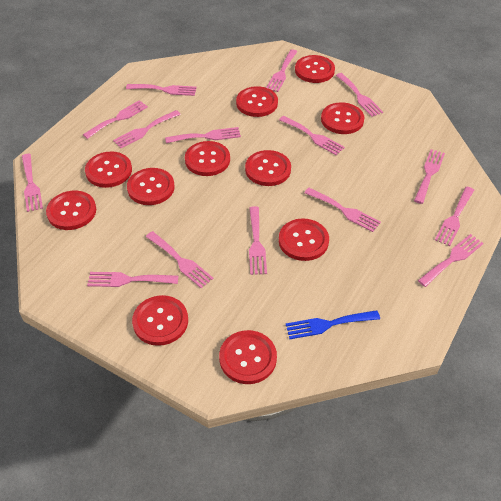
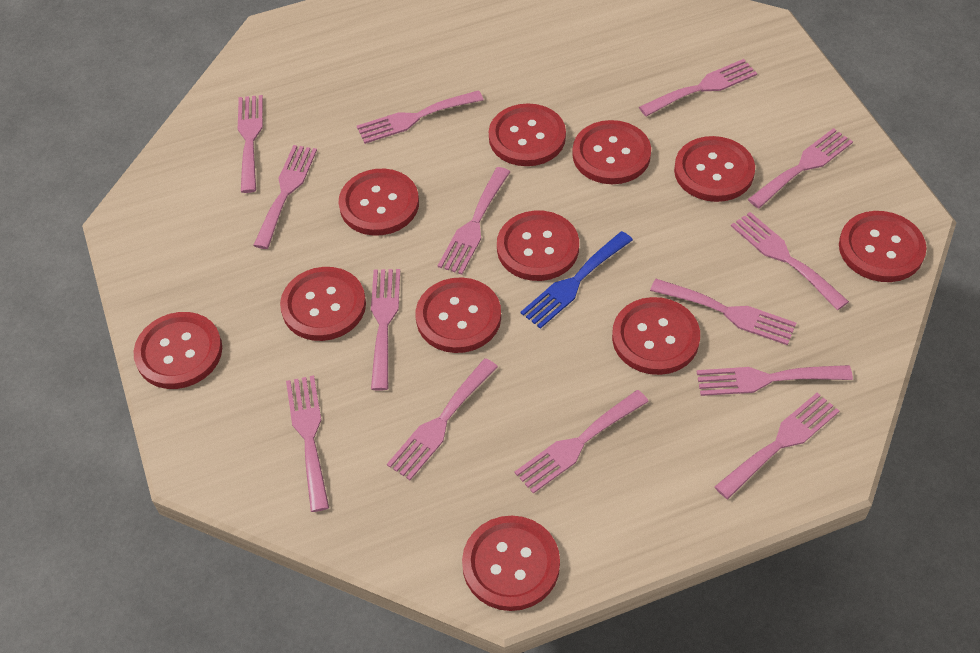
pink fork: [22,154,43,212] [83,100,148,139] [87,272,178,287] [113,110,181,148] [126,84,196,96] [146,231,214,288] [165,127,241,143] [249,206,267,275] [266,49,297,92] [279,116,345,155] [304,188,381,232] [336,73,383,117] [414,149,445,204] [418,234,484,287] [435,187,474,246] = 15 -> [238,95,263,193] [253,145,317,249] [286,375,329,512] [357,90,484,144] [371,269,400,391] [387,358,498,480] [438,167,510,275] [515,390,649,494] [639,59,757,116] [650,279,796,345] [697,365,853,396] [715,392,839,499] [731,212,849,310] [748,128,853,208] = 14

